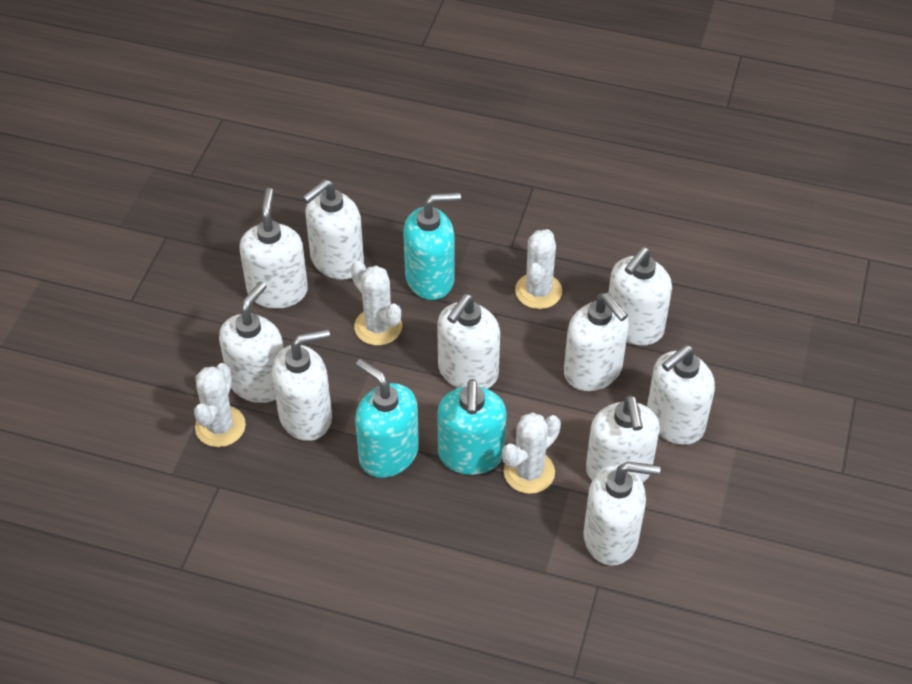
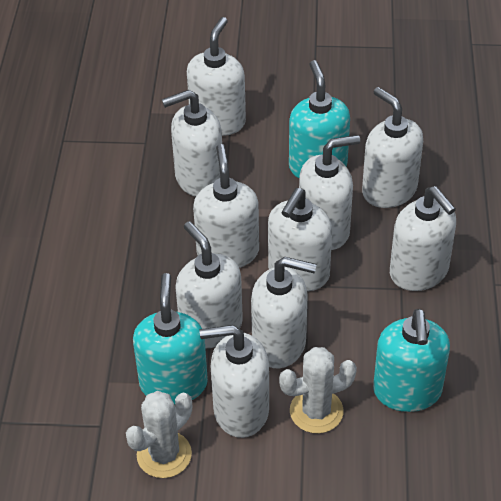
white cactus: [194,363,246,447] [351,261,402,345] [502,412,561,494] [515,229,562,309] = 4 -> [126,391,192,478] [279,347,357,433] = 2

